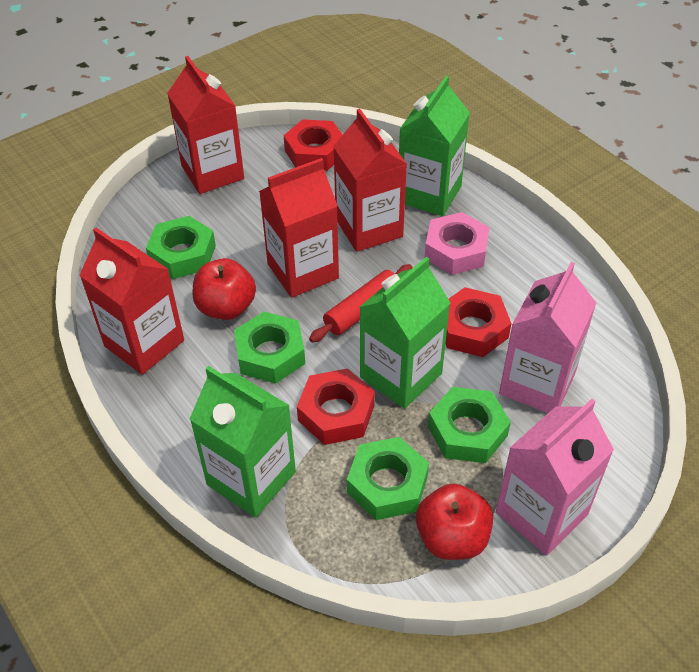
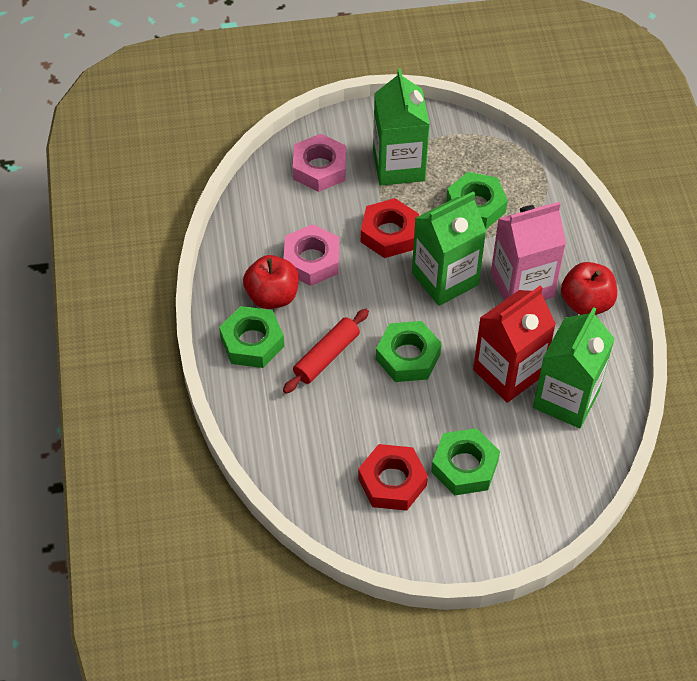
pink carton: [496,399,614,555] [499,262,596,413] = 2 -> [491,202,566,300] = 1
pink nut: [425,212,490,275] = 1 -> [283,224,339,286] [293,134,346,192] = 2
red carton: [79,228,184,375] [167,56,244,194] [259,158,339,298] [333,109,407,252] = 4 -> [473,286,556,403] = 1
red nut: [284,119,342,171] [297,368,375,445] [445,287,512,357] = 3 -> [358,444,428,511] [361,198,419,258] = 2

